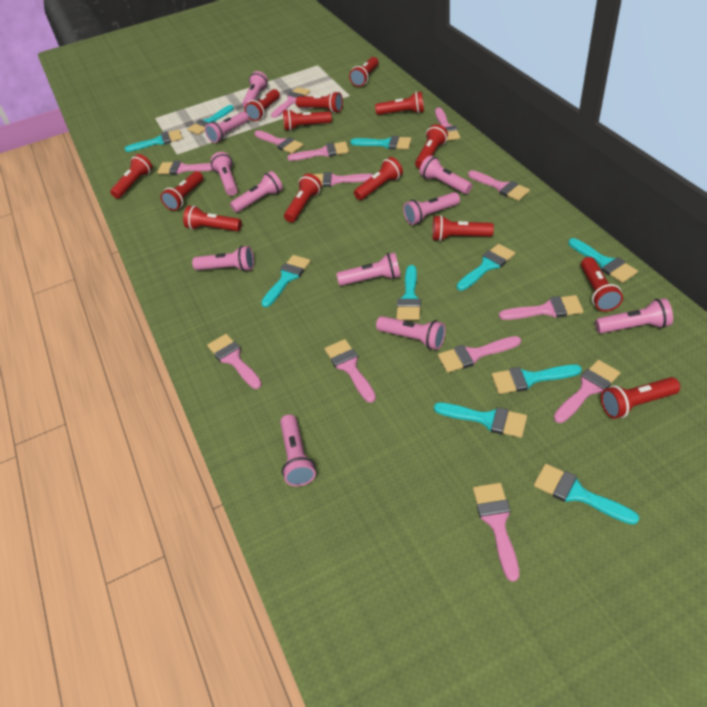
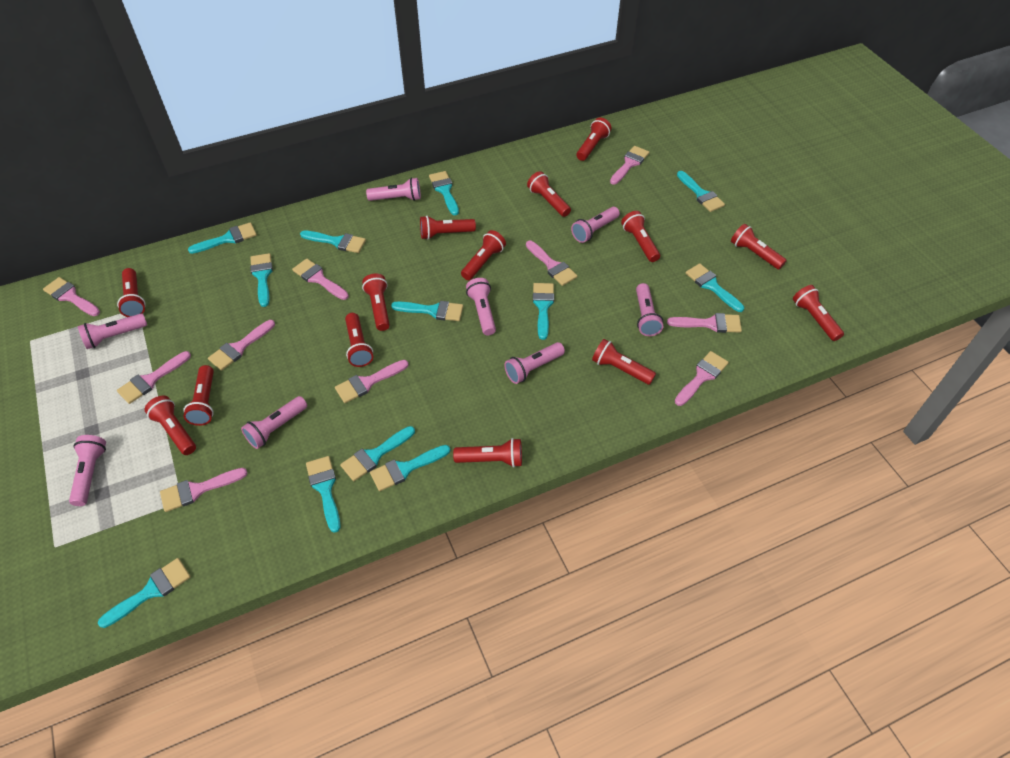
pink brush: [157,161,213,175] [207,334,262,389] [254,130,303,154] [271,87,310,118] [287,141,349,161] [313,172,373,187] [325,339,376,403] [435,108,460,141] [438,336,521,373] [468,170,530,201] [473,483,519,582] [499,295,583,320] [554,360,620,423] = 13 -> [43,277,100,316] [117,351,191,404] [160,468,248,512] [208,320,275,371] [292,258,349,300] [335,360,409,403] [526,241,577,286] [610,146,649,185] [667,313,742,333] [675,351,729,406] = 10
pink flashlight: [192,246,254,272] [205,112,249,143] [211,152,238,196] [230,171,283,213] [242,71,268,108] [280,414,316,486] [336,252,401,286] [376,316,445,350] [403,192,460,225] [420,156,472,194] [595,298,673,334] = 11 -> [69,435,106,506] [78,313,147,349] [241,396,307,449] [366,178,421,201] [466,278,496,335] [504,342,565,384] [571,207,620,243] [636,283,663,336] = 8
turquoise brush: [124,129,183,152] [187,105,234,135] [261,255,311,307] [350,136,412,150] [396,265,421,320] [434,402,527,438] [457,244,515,291] [492,365,582,394] [534,464,639,525] [568,238,638,283] = 10 -> [98,558,191,628] [188,222,257,254] [250,253,273,307] [300,230,366,253] [306,456,340,533] [340,426,415,481] [370,445,450,491] [391,301,463,321] [429,171,459,215] [533,283,554,340] [677,171,725,212] [686,263,744,312] = 12

